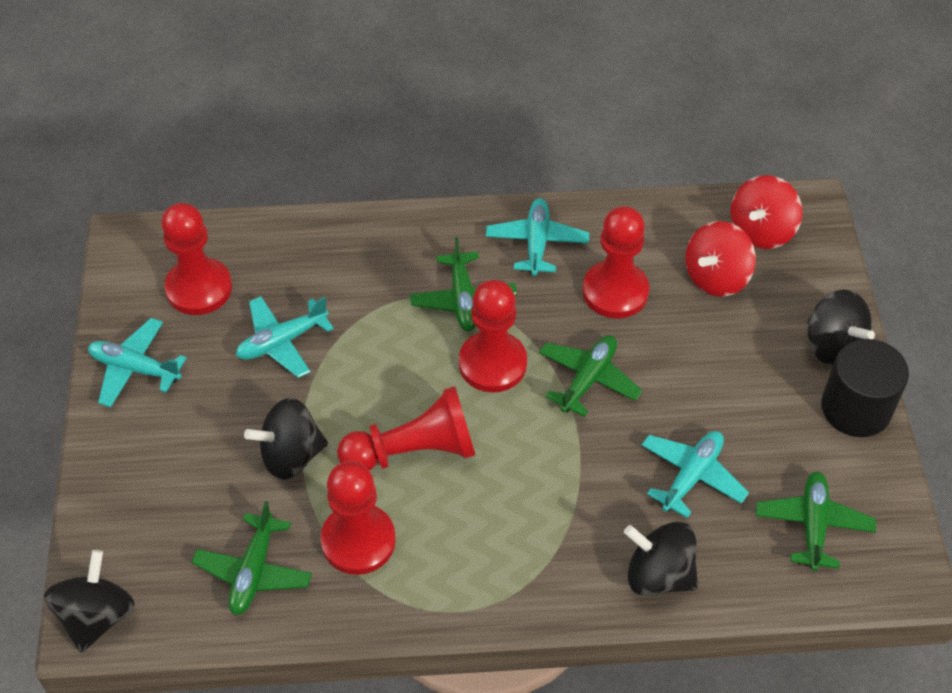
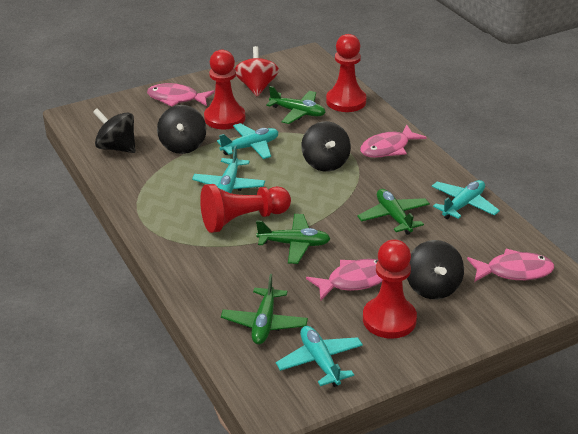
black cylinder: [821,339,909,437] = 1 -> none = 0
pink fish: none = 0 -> [147,83,215,107] [306,259,383,300] [360,124,427,158] [467,249,554,282] = 4
red pawn: [161,203,232,315] [320,461,396,575] [337,386,475,471] [459,280,527,393] [583,206,649,318] = 5 -> [200,184,291,233] [204,50,245,129] [326,34,367,112] [363,239,417,339] = 4
red spinning top: [685,221,756,296] [730,175,803,249] = 2 -> [235,46,279,97] = 1

